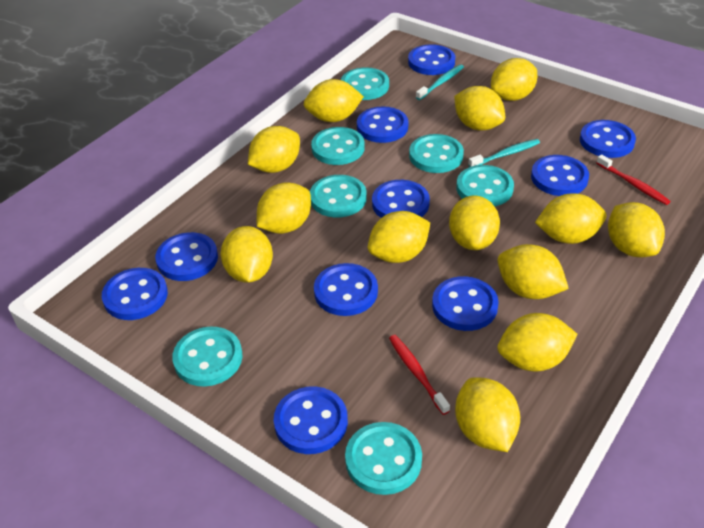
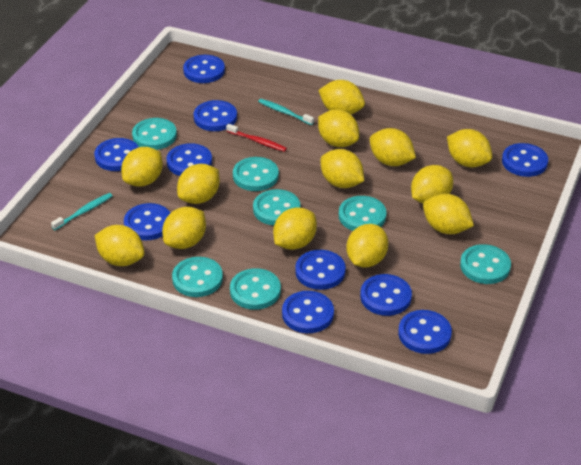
red toothbrush: [389,335,450,415] [596,154,671,205] = 2 -> [226,124,287,152] = 1

